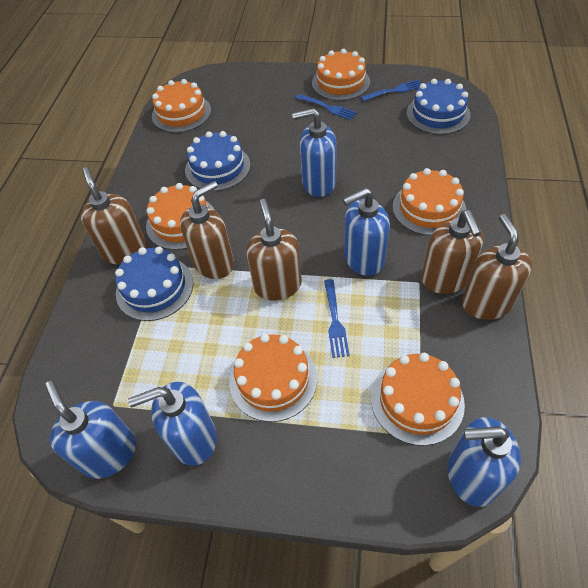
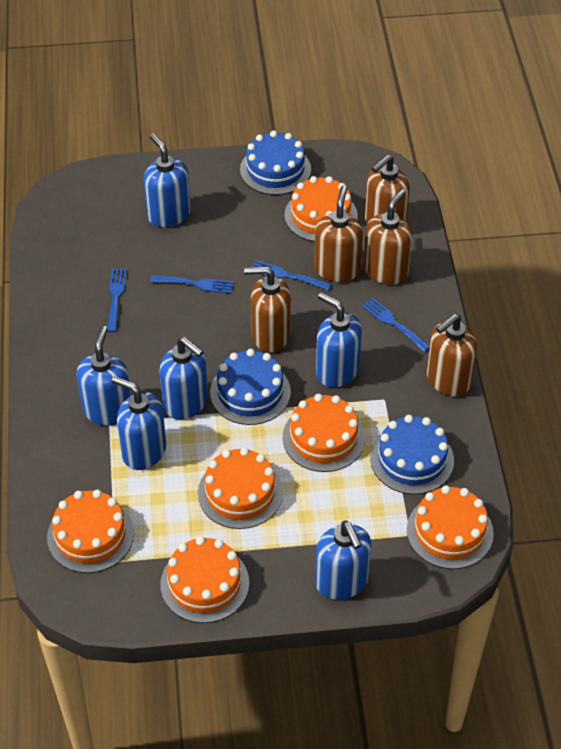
blue fork: [295,94,357,120] [324,279,350,358] [361,80,422,101] = 3 -> [107,269,127,332] [150,275,234,294] [252,260,331,290] [362,298,430,352] = 4
blue soap dispenser: [45,381,136,479] [128,382,217,466] [292,108,337,197] [343,188,390,276] [447,417,521,507] = 5 -> [77,326,131,426] [112,376,166,470] [144,133,191,227] [159,337,208,420] [315,521,371,600] [316,293,362,388] = 6

